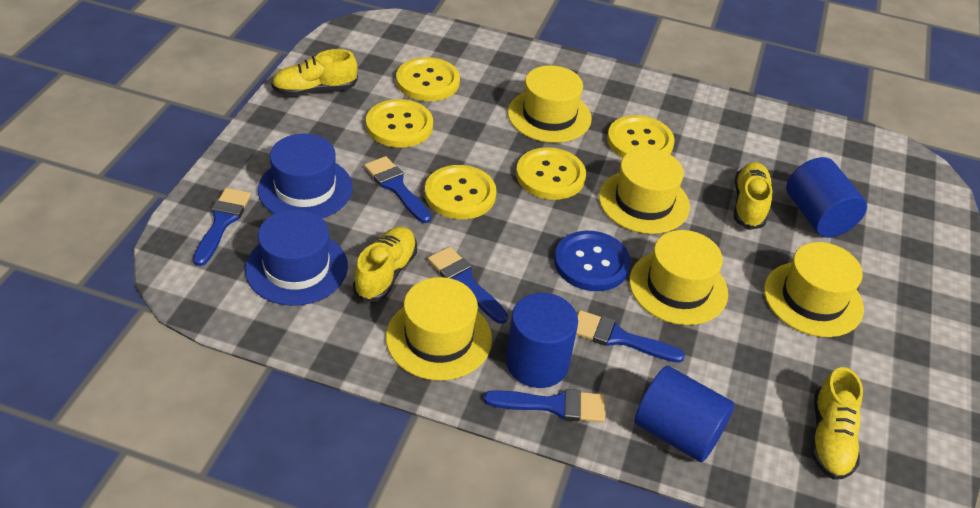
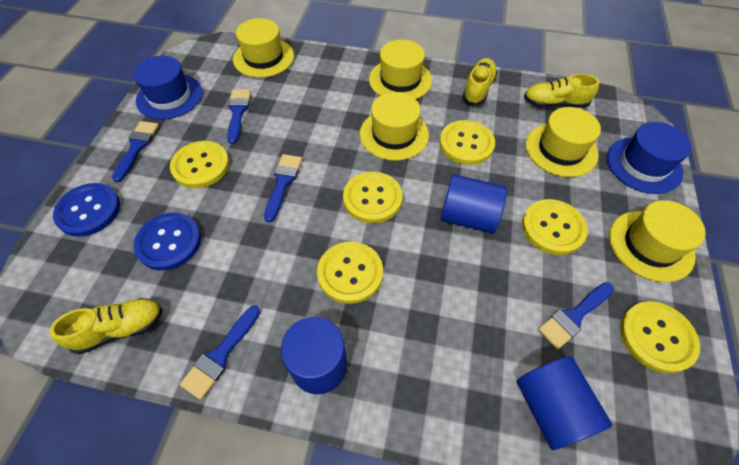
blue button: [554,231,631,291] = 1 -> [53,183,120,237] [134,213,201,271] = 2
yellow button: [366,99,433,147] [396,57,460,101] [425,165,496,219] [516,147,586,200] [607,115,675,158] = 5 -> [170,141,229,188] [317,241,383,304] [343,171,403,223] [440,120,495,165] [522,199,588,255] [620,301,700,373] = 6
yellow shoe: [272,49,358,96] [353,226,417,302] [734,162,772,230] [812,367,863,480] = 4 -> [49,298,163,354] [462,58,498,106] [524,74,599,108] = 3

